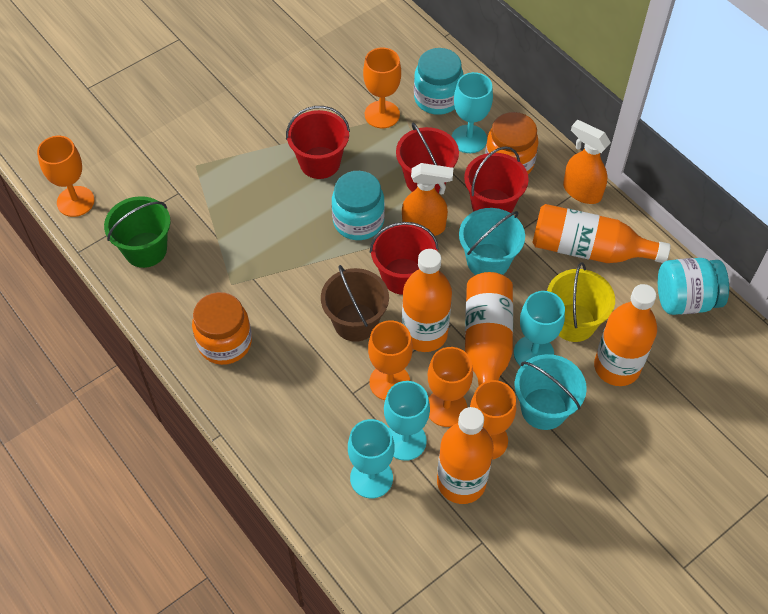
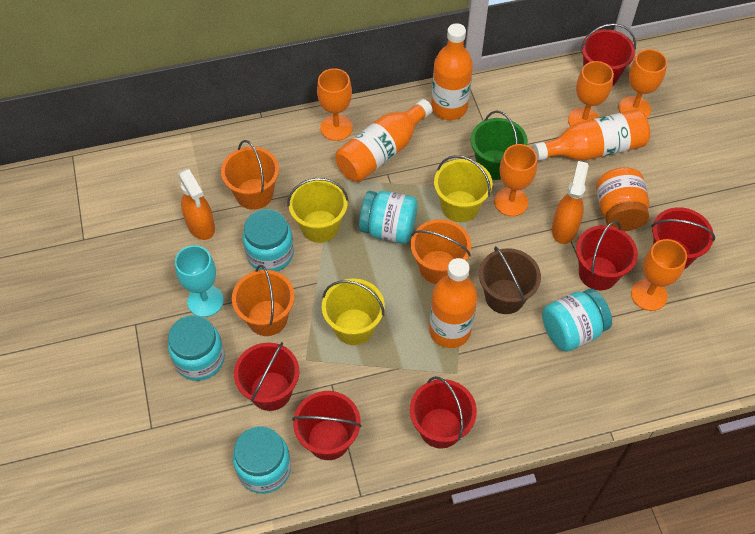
orange bottle: [402,249,452,352] [437,407,494,504] [465,272,513,387] [532,204,671,263] [594,284,657,386] = 5 -> [335,99,433,182] [429,258,477,348] [431,23,473,120] [533,109,650,161] = 4
orange bucket: none = 0 -> [221,140,279,210] [232,265,295,336] [411,219,471,284] = 3
orange jar: [192,292,252,365] [485,112,538,174] = 2 -> [596,167,649,231] = 1
red bucket: [286,106,350,179] [370,222,439,295] [396,122,459,193] [464,146,529,213] = 4 -> [234,342,299,411] [292,391,362,460] [410,376,477,449] [576,220,638,290] [581,23,636,86] [652,207,715,270] = 6
turquoise bucket: [459,208,525,275] [515,354,587,430] = 2 -> none = 0
turquoise goblet: [348,419,395,498] [384,381,430,461] [451,72,493,153] [514,291,565,366] = 4 -> [175,245,224,317] = 1
turquoise jar: [332,171,385,240] [414,48,463,115] [658,258,729,315] = 3 -> [168,315,225,381] [233,426,291,494] [243,209,294,272] [359,191,418,244] [542,289,612,352] = 5
yellow bucket: [547,262,615,342] = 1 -> [287,178,349,243] [322,279,385,345] [434,155,492,222] = 3

